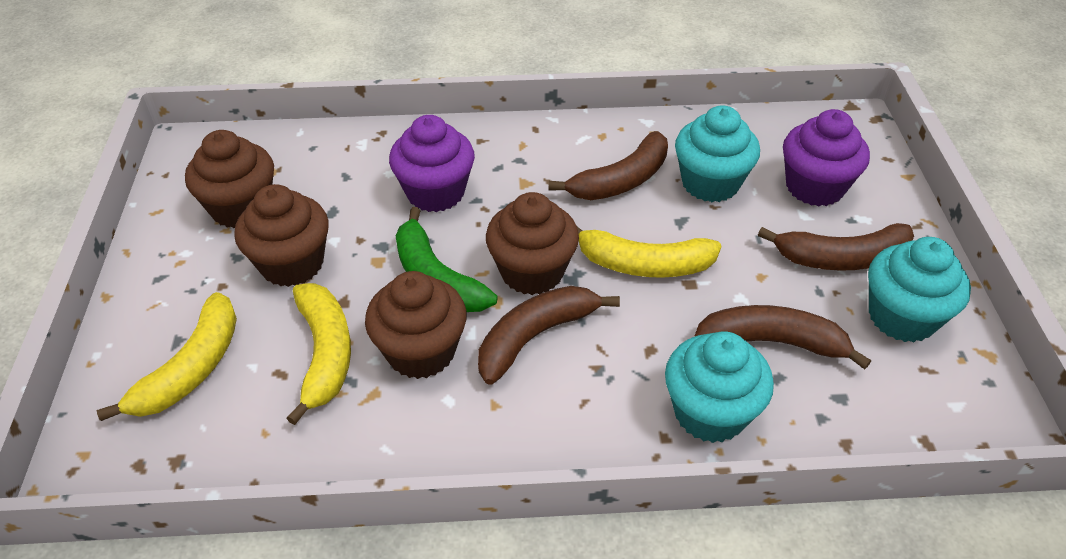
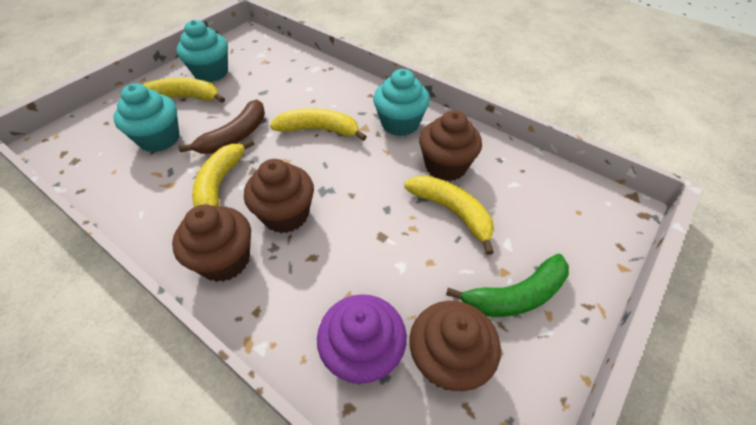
brown banana: [478,286,620,385] [549,131,668,200] [694,305,871,370] [758,223,914,271] = 4 -> [179,100,265,154] = 1
purple cupcake: [389,115,475,212] [783,109,870,206] = 2 -> [317,294,407,384] = 1
yellow banana: [97,292,237,421] [286,283,351,425] [577,226,721,278] = 3 -> [143,78,225,103] [192,139,255,207] [270,108,367,141] [404,175,494,255] = 4

